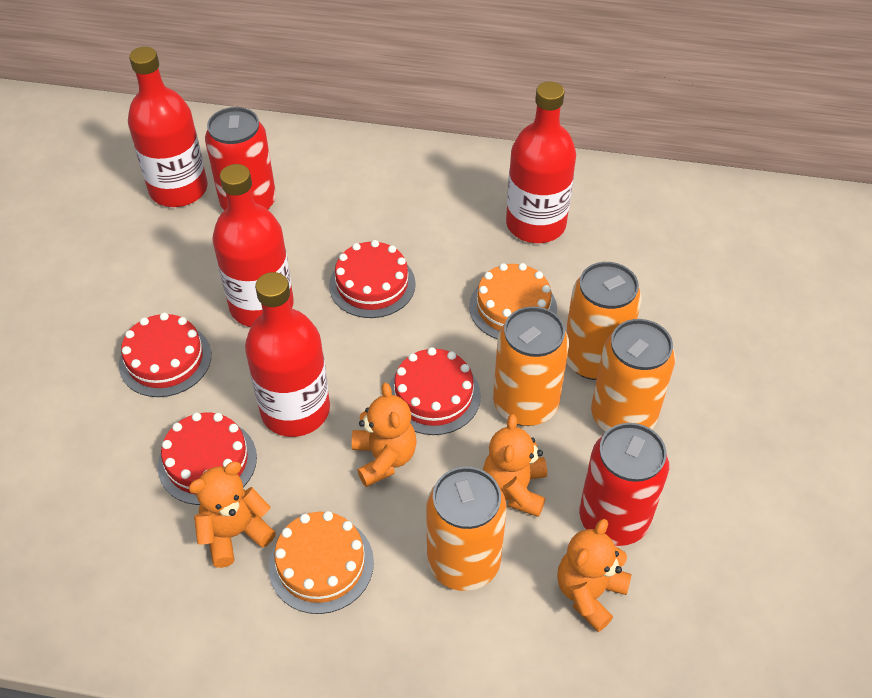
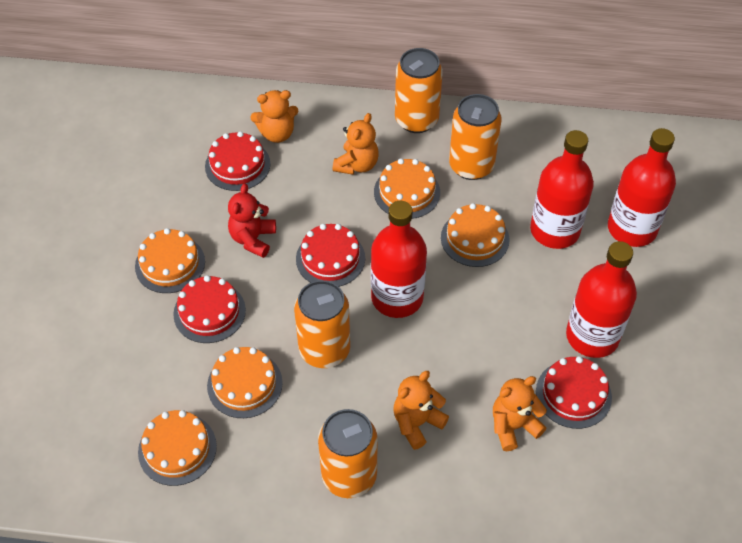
orange cake: [269,511,374,614] [469,263,557,339] = 2 -> [135,228,205,293] [138,410,217,486] [207,347,283,418] [374,159,440,219] [441,203,510,267] = 5
red can: [205,107,276,210] [579,423,669,546] = 2 -> none = 0
red teddy bear: none = 0 -> [228,183,276,258] = 1

